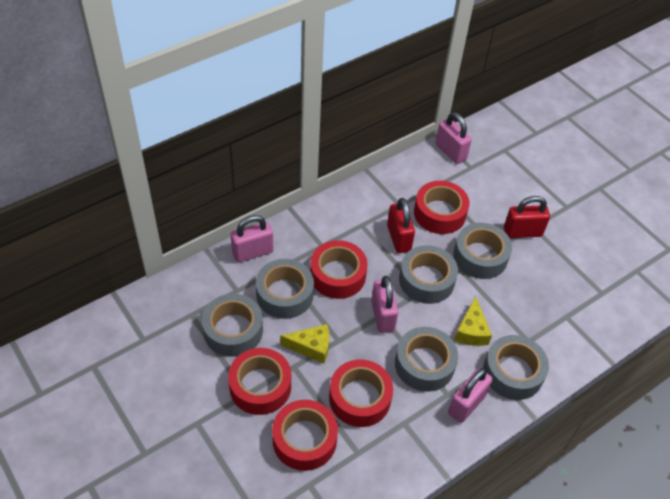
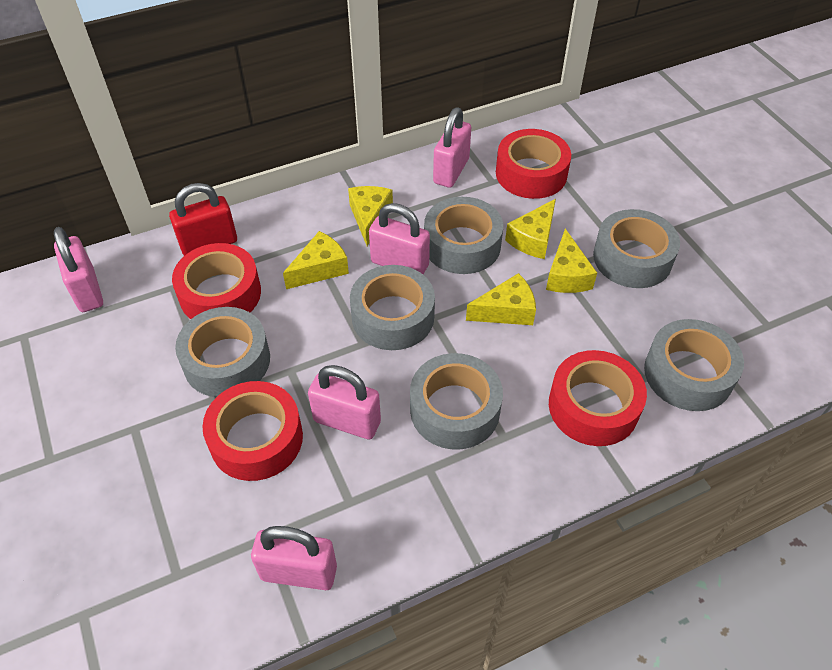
pink padlock: [231,215,273,263] [371,276,398,333] [435,112,472,164] [448,368,493,423] = 4 -> [54,227,103,312] [251,526,337,590] [308,365,381,439] [369,203,430,274] [433,107,471,188] = 5
red padlock: [387,198,415,253] [504,196,550,238] = 2 -> [169,183,237,256] = 1
red tape: [228,348,291,415] [272,400,338,471] [310,240,368,299] [329,359,393,427] [414,181,469,234] = 5 -> [172,243,261,319] [202,381,303,481] [496,129,571,199] [549,350,647,446] = 4
yellow cheese: [280,324,329,364] [454,296,492,346] = 2 -> [283,231,349,289] [348,186,393,246] [466,273,536,325] [505,199,556,259] [546,229,597,293] = 5

